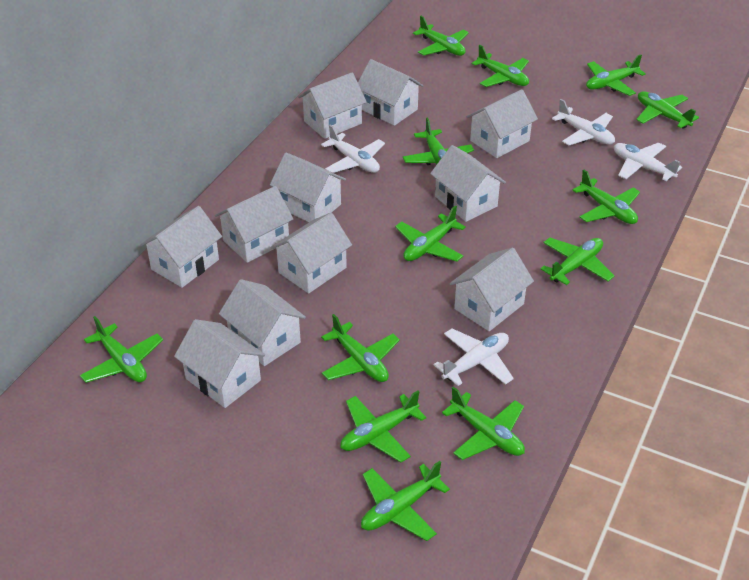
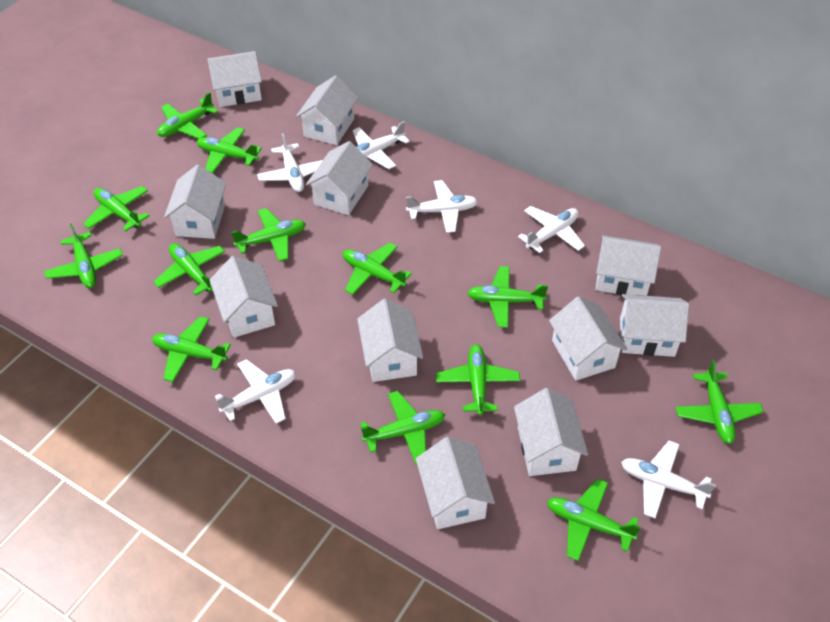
white plane: [321,125,385,173] [434,328,514,386] [552,99,615,145] [614,143,682,181] = 4 -> [215,359,296,424] [257,133,323,192] [352,121,410,169] [406,180,478,233] [518,206,585,253] [621,441,716,518] = 6

